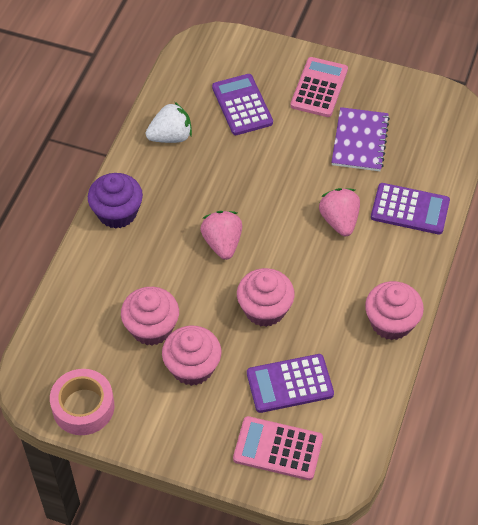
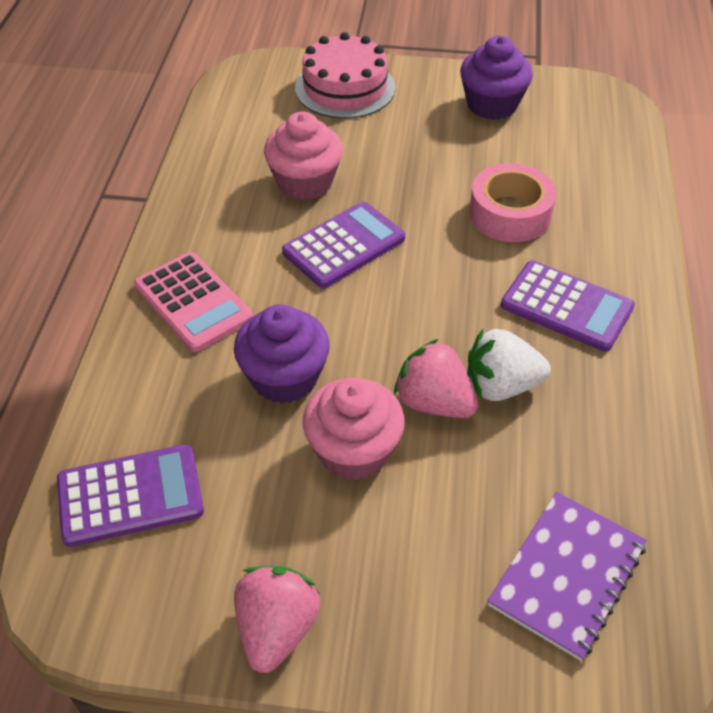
pink cake: none = 0 -> [295,32,395,119] = 1
pink calculator: [233,416,323,480] [290,57,348,117] = 2 -> [134,252,253,352] = 1
pink cupcake: [121,287,179,346] [162,326,221,386] [237,268,295,327] [365,281,424,340] = 4 -> [264,112,343,200] [302,378,405,480] = 2
purple cupcake: [88,173,143,229] = 1 -> [234,304,330,404] [460,36,533,120] = 2

